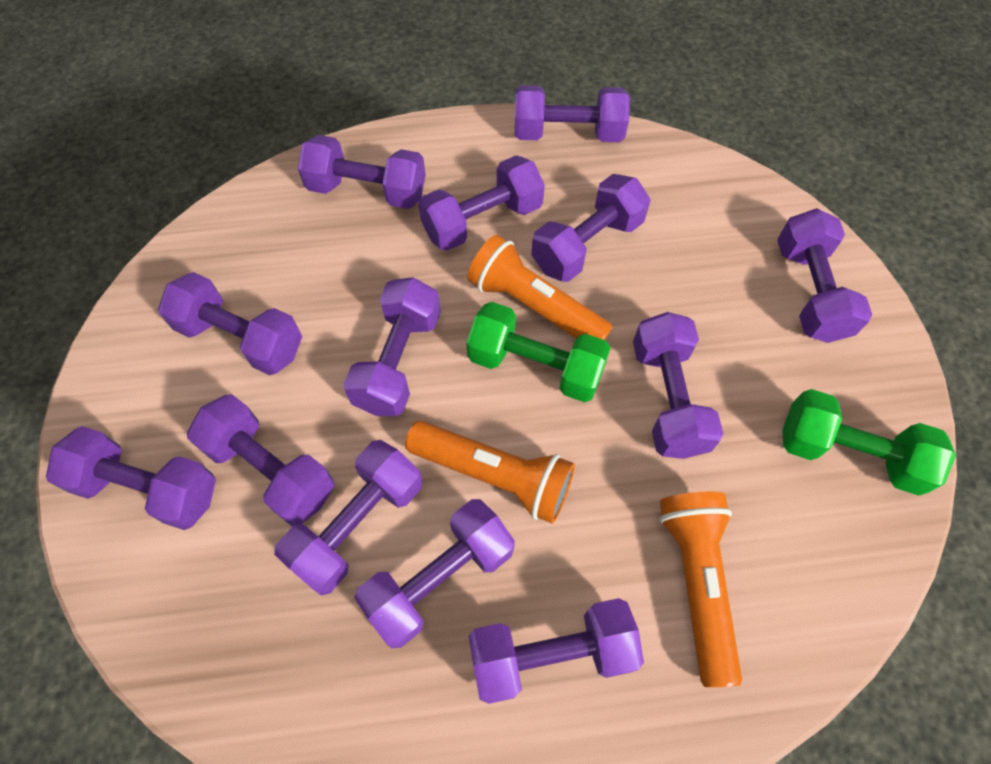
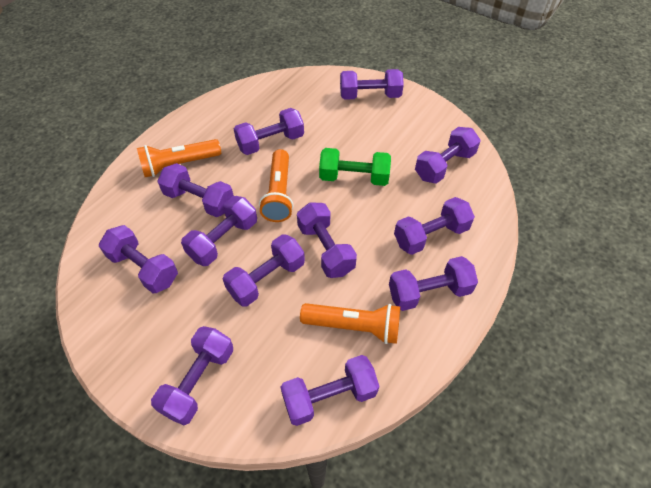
green dumbbell: [466,302,611,402] [782,389,956,496] = 2 -> [319,148,391,186] = 1
purple dumbbell: [46,426,216,530] [158,272,303,375] [187,394,335,526] [274,440,422,596] [298,135,426,209] [343,277,441,417] [354,499,515,648] [418,155,545,251] [469,598,644,704] [515,85,630,142] [531,174,651,282] [633,312,723,459] [777,208,872,343] = 13 -> [99,225,178,293] [151,326,233,425] [157,163,234,217] [181,196,257,266] [223,234,305,306] [234,108,304,155] [280,355,379,426] [297,202,357,278] [340,69,404,100] [389,256,478,311] [394,197,475,255] [415,127,480,183] = 12

